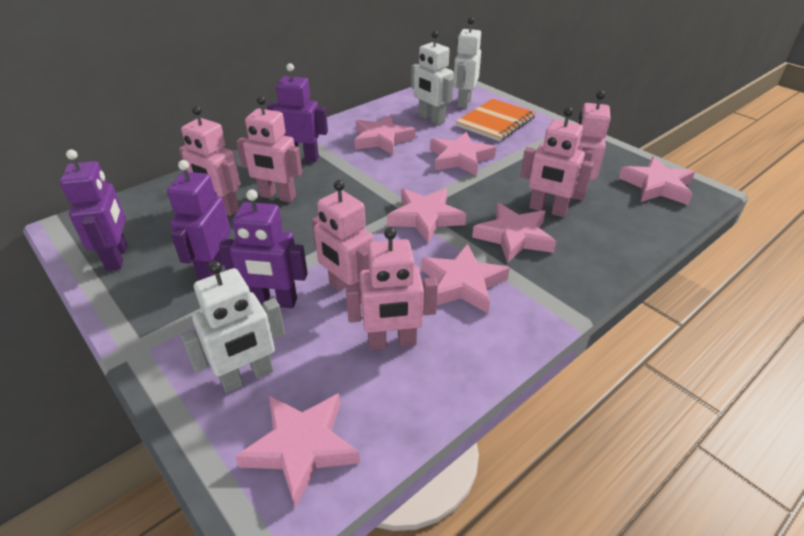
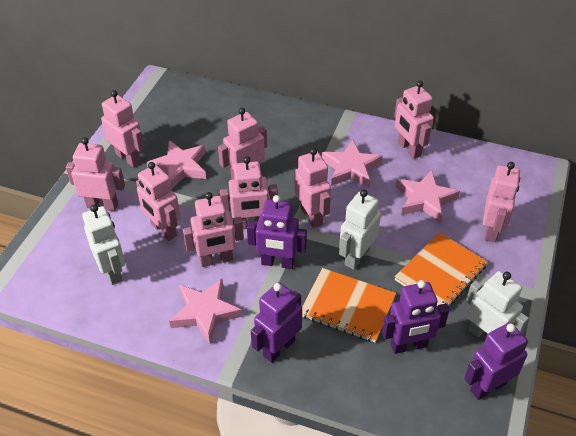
orange notebook: [456,99,536,141] = 1 -> [302,268,396,343] [395,232,488,308] = 2
pink robot: [179,106,240,216] [236,96,302,202] [311,180,373,303] [345,227,438,350] [520,107,594,217] [571,91,611,200] = 6 -> [66,137,125,211] [101,90,145,168] [136,162,181,241] [183,192,244,267] [218,108,267,179] [220,156,278,229] [294,148,331,228] [394,81,434,159] [483,162,520,242] = 9
pink star: [235,393,360,508] [354,115,416,155] [387,188,466,243] [421,243,510,313] [430,132,496,176] [472,203,556,263] [619,156,695,205] = 7 -> [147,140,206,188] [169,279,242,344] [322,139,383,188] [396,170,460,223] = 4

